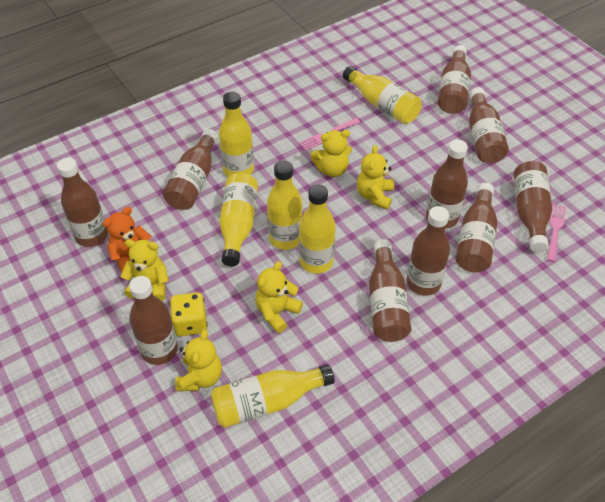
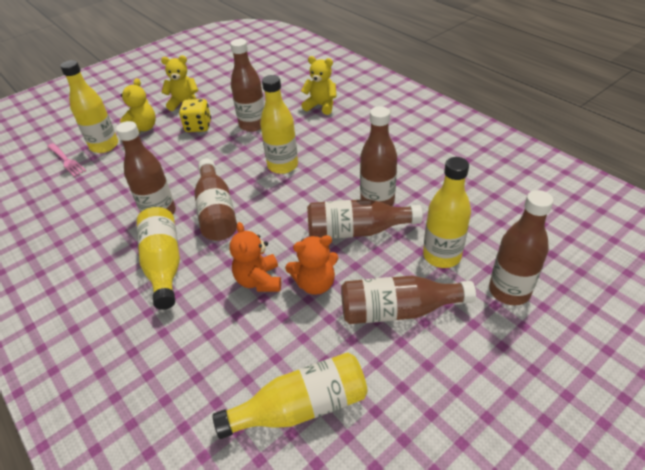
brown bottle: [57,158,108,247] [129,276,178,365] [163,129,218,210] [369,239,411,342] [407,206,450,296] [426,140,468,229] [438,45,471,114] [456,183,497,272] [469,87,509,163] [514,161,552,252] = 10 -> [116,121,176,214] [194,159,237,241] [230,39,265,132] [307,199,423,239] [341,276,476,324] [360,106,397,206] [489,190,553,305] = 7
orange teddy bear: [103,207,151,272] = 1 -> [229,222,281,292] [285,235,338,295] = 2
pink fork: [299,118,360,151] [546,204,566,262] = 2 -> [47,143,86,177] = 1
yellow bottle: [211,364,335,428] [219,92,254,177] [219,173,258,266] [267,160,303,250] [299,184,336,274] [343,66,422,124] = 6 -> [60,60,118,153] [137,207,180,310] [212,352,367,439] [260,75,298,174] [423,157,471,268] = 5
yellow teddy bear: [121,239,169,301] [175,330,222,391] [255,261,303,333] [311,130,352,177] [357,145,394,210] = 5 -> [120,78,156,134] [161,55,198,111] [301,56,337,115] = 3

